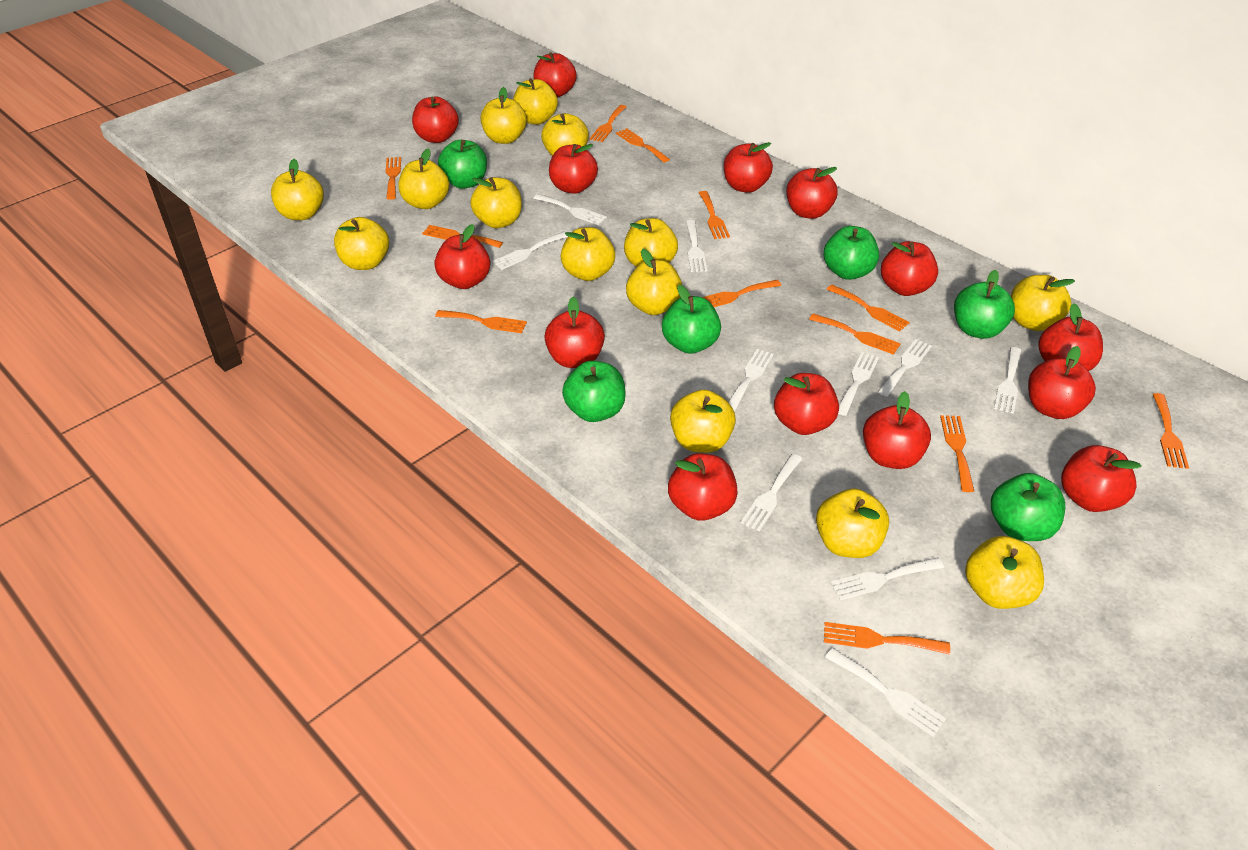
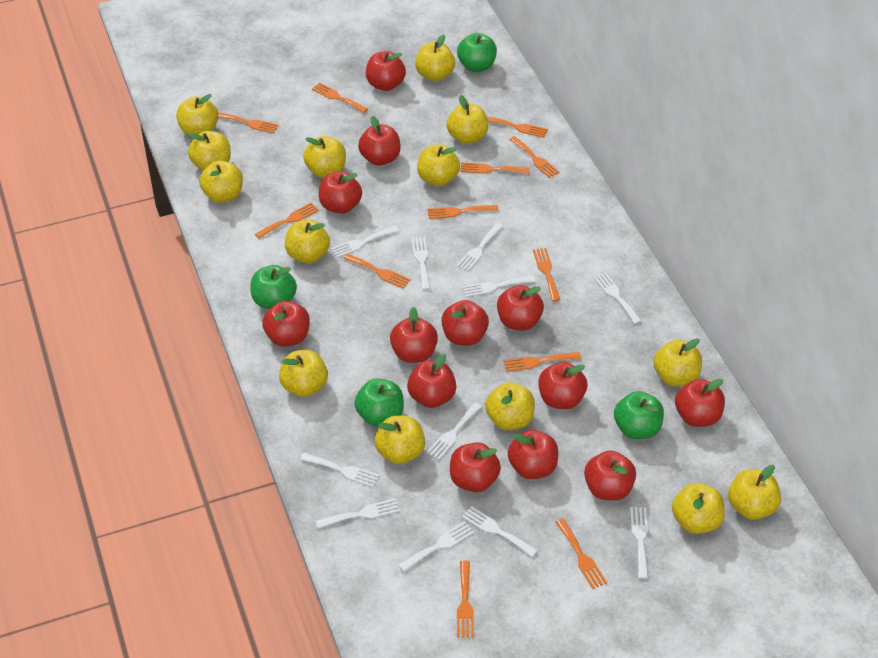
green apple: [438,140,487,189] [562,361,626,422] [662,285,721,354] [824,226,879,280] [954,270,1015,339] [991,473,1065,541] = 6 -> [251,265,297,309] [354,378,404,426] [457,33,497,72] [614,391,664,439] = 4
red apple: [412,96,459,143] [434,224,490,289] [533,52,577,97] [544,297,605,368] [549,144,598,194] [668,453,738,521] [724,142,773,193] [774,373,839,435] [786,167,838,219] [863,391,931,469] [881,241,938,296] [1028,346,1096,419] [1038,303,1103,371] [1061,445,1141,512] = 14 -> [262,301,310,347] [319,171,362,214] [358,116,401,166] [366,51,406,91] [390,307,438,363] [407,354,456,408] [441,300,489,346] [450,442,501,492] [497,285,544,330] [508,430,558,479] [538,362,587,409] [584,451,636,500] [675,379,725,427] = 13
white fork: [492,232,568,270] [533,194,607,225] [686,220,707,272] [728,349,774,412] [741,454,802,532] [825,648,946,737] [830,557,944,600] [838,352,879,416] [878,339,932,397] [994,347,1022,414] = 10 -> [300,453,379,487] [316,498,400,528] [331,226,399,258] [398,521,474,572] [411,237,431,290] [426,402,482,460] [457,223,503,271] [462,276,536,297] [462,506,538,557] [593,272,642,324] [630,507,648,579] = 11

